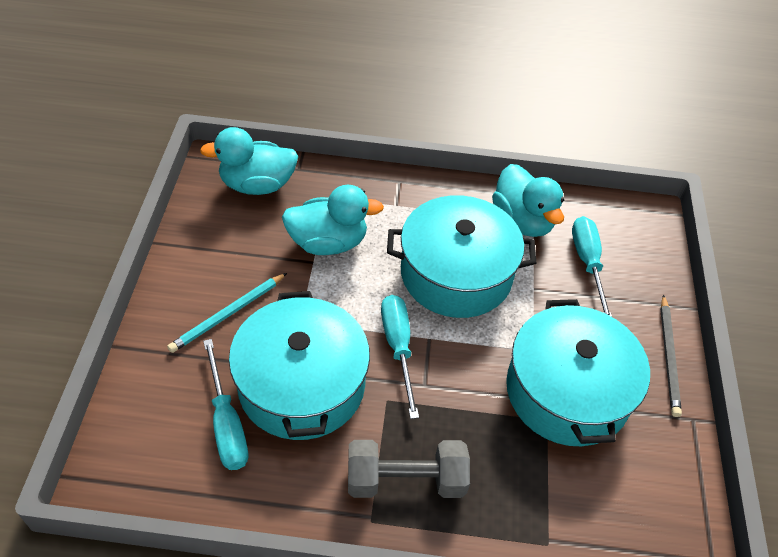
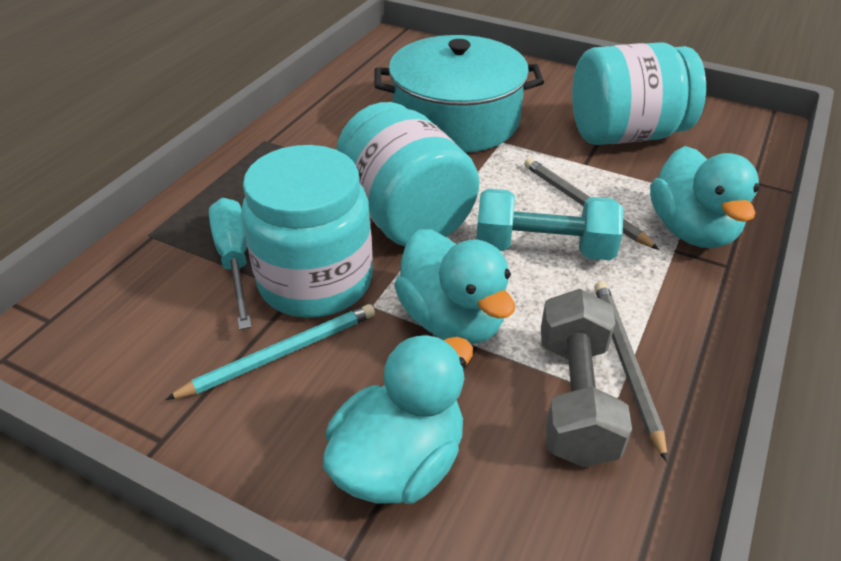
grey pencil: [660,294,682,417] = 1 -> [524,158,659,250] [594,281,667,462] = 2
turquoise dumbbell: none = 0 -> [476,189,624,260] = 1
turquoise jar: none = 0 -> [241,145,373,318] [337,102,479,246] [572,42,706,145] = 3
turquoise pot: [229,291,370,440] [387,195,536,318] [506,299,650,446] = 3 -> [375,35,544,153] = 1
turquoise screwdriver: [203,339,248,470] [381,295,419,419] [572,216,612,317] = 3 -> [209,198,252,330] = 1

